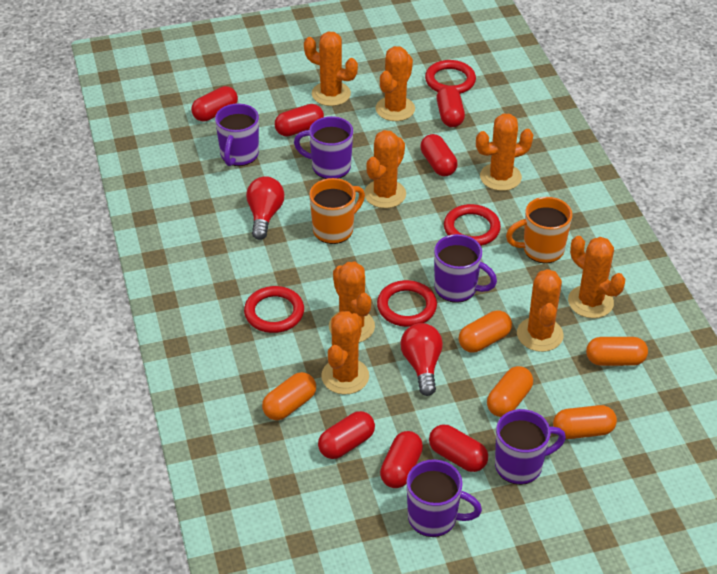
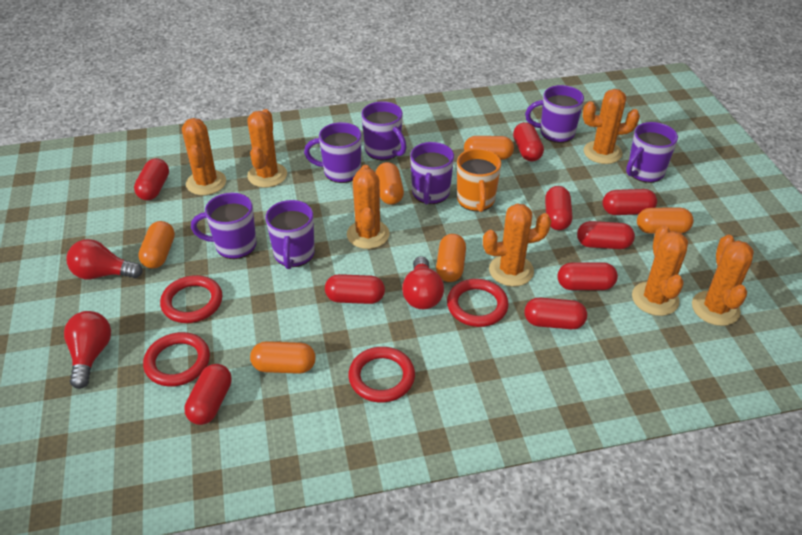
orange cactus: [304,32,358,106] [321,311,369,394] [329,262,375,342] [364,130,406,208] [376,46,415,121] [476,114,533,191] [517,269,564,352] [568,236,625,318] = 8 -> [182,118,226,195] [247,109,287,188] [347,165,390,249] [483,204,551,287] [582,89,640,164] [632,225,688,316] [692,235,754,326] = 7
orange capsule: [262,372,316,420] [459,310,512,352] [487,366,533,417] [553,405,617,439] [586,337,648,366] = 5 -> [138,221,175,269] [250,341,316,374] [376,162,404,205] [436,234,466,282] [464,136,514,160] [637,208,694,234] = 6
orange mug: [309,178,365,244] [506,197,572,263] = 2 -> [457,148,501,212] = 1
purple mug: [215,103,259,166] [294,116,353,179] [407,459,482,537] [434,234,497,303] [495,409,566,485] = 5 -> [191,193,256,259] [265,200,315,269] [304,122,361,183] [361,101,407,160] [410,142,454,205] [525,85,584,143] [626,122,678,183] = 7
red capsule: [191,86,238,122] [275,104,324,137] [318,411,375,459] [380,431,423,488] [420,134,457,177] [429,425,488,472] [436,86,465,127] = 7 -> [134,158,169,200] [184,364,232,425] [325,274,385,304] [513,122,544,161] [524,298,587,329] [545,186,572,230] [558,262,618,290] [577,221,635,249] [602,189,657,215] = 9
red light bulb: [246,176,284,240] [400,323,443,396] = 2 -> [64,311,111,389] [66,239,143,279] [402,256,444,309] = 3

